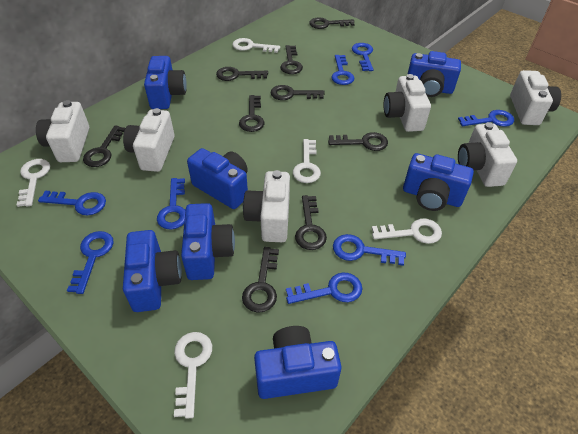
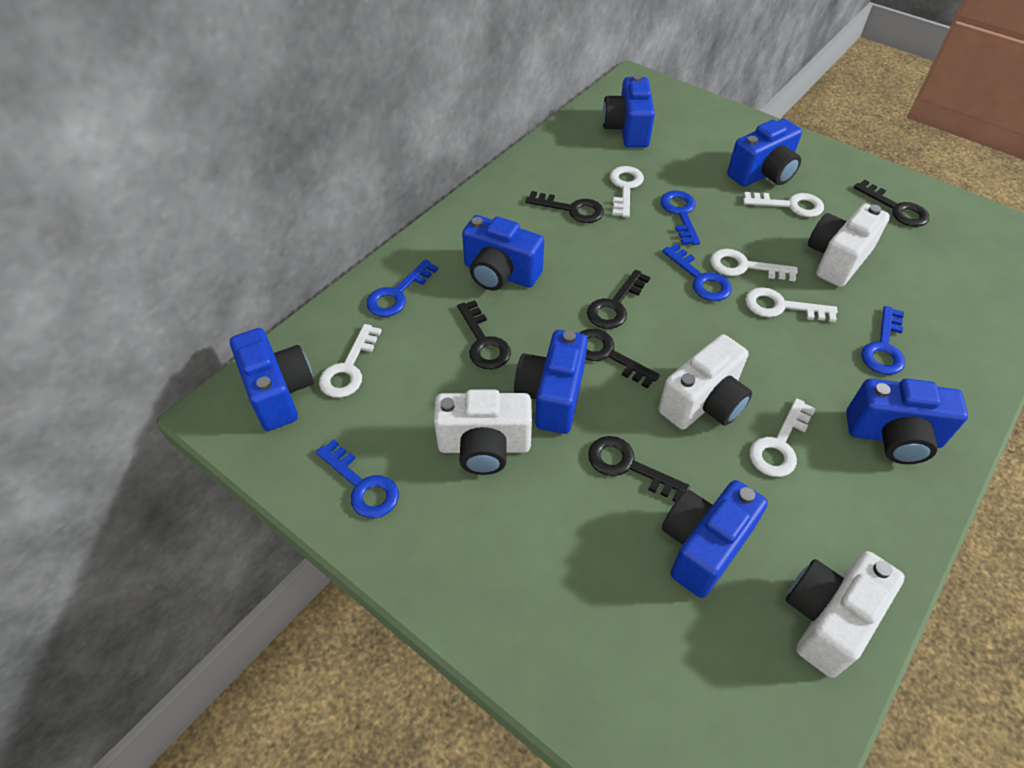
black key: [83,126,125,167] [216,67,268,81] [239,95,264,132] [242,247,279,313] [271,85,325,100] [280,45,303,74] [295,195,327,250] [309,17,355,29] [328,132,388,151] = 9 -> [457,300,511,369] [526,191,604,223] [580,329,660,388] [587,270,650,329] [588,436,690,502] [854,180,929,227] = 6
blue key: [38,190,106,215] [67,231,114,294] [157,178,185,229] [286,273,363,304] [331,55,355,85] [333,234,406,266] [352,43,373,71] [458,110,514,127] = 8 -> [316,439,399,518] [367,259,438,317] [660,191,700,245] [662,244,732,301] [861,306,905,375] = 5
white camera: [36,100,89,162] [123,108,175,172] [243,170,290,242] [384,74,431,132] [458,122,517,187] [510,70,561,125] = 6 -> [434,390,532,475] [658,334,752,429] [786,551,905,678] [808,203,890,287] = 4
white key: [17,159,50,207] [174,332,212,419] [233,38,280,53] [293,139,321,183] [372,218,442,244] = 5 -> [319,324,382,398] [610,166,644,217] [710,249,798,281] [743,192,824,217] [745,287,838,322] [750,398,816,477] = 6

